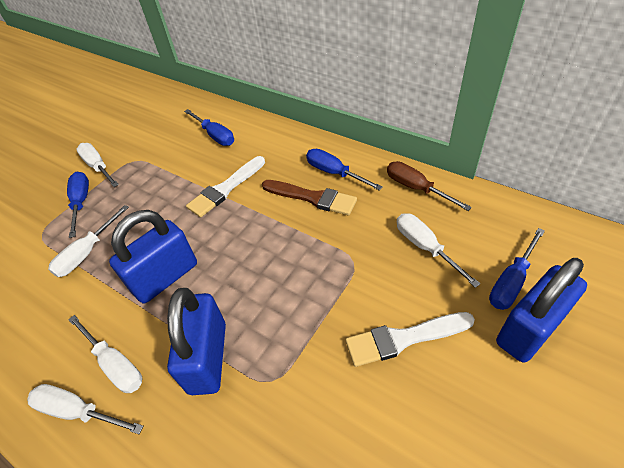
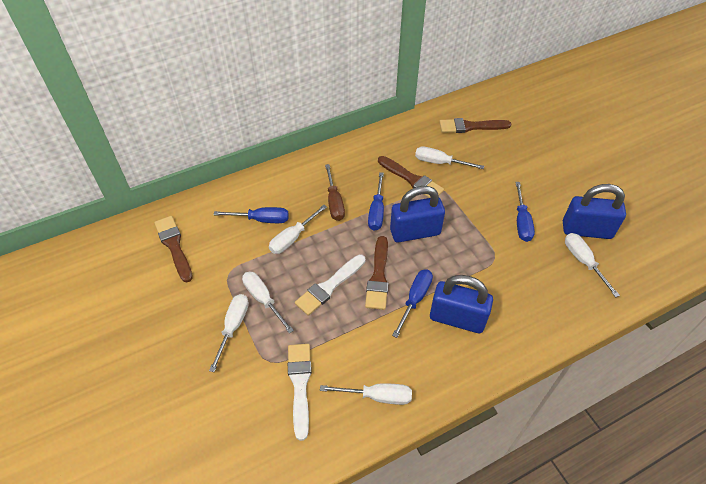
brown brush: [262,180,357,215] = 1 -> [154,216,193,282] [365,236,389,310] [378,156,444,198] [439,118,511,133] = 4
white screwdriver: [27,384,144,435] [48,205,129,277] [68,315,142,393] [76,143,119,187] [397,213,480,288] = 5 -> [209,294,249,372] [242,272,294,334] [269,205,327,254] [320,383,412,405] [415,146,484,169] [565,233,620,297] = 6

